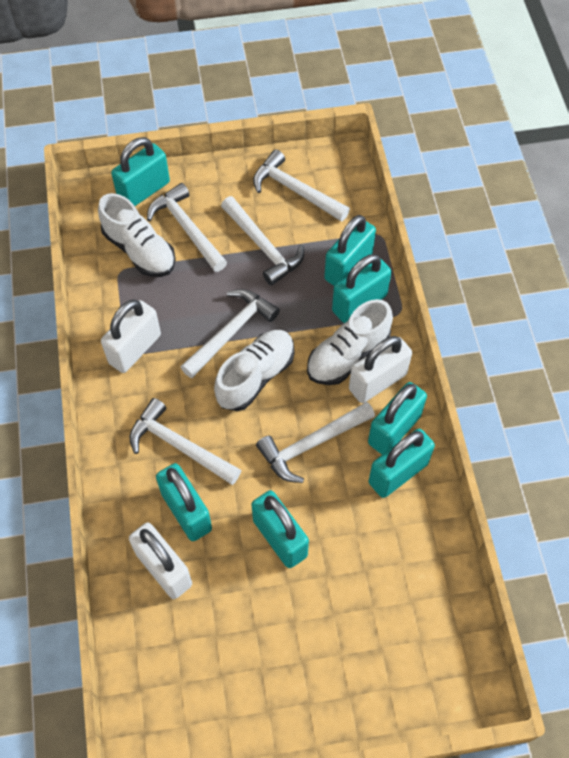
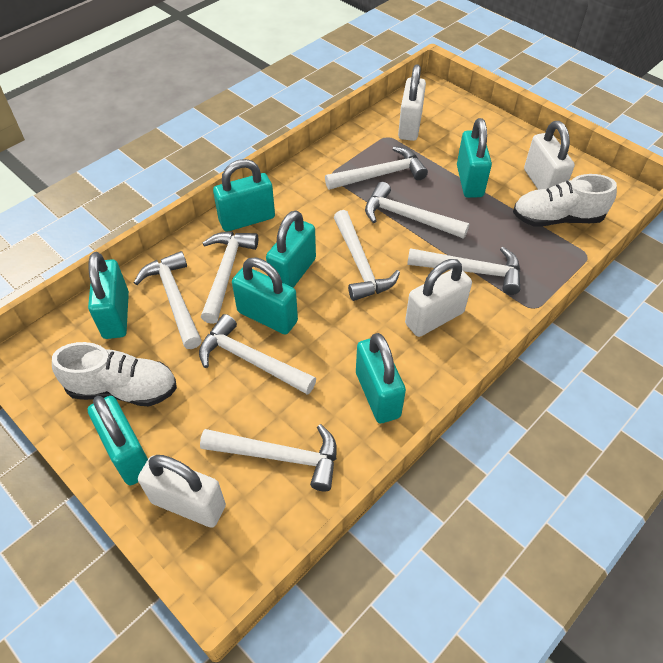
white hammer: [130,398,241,485] [147,183,227,272] [181,289,280,378] [221,196,304,286] [253,150,350,222] [256,402,375,483] = 6 -> [134,251,202,349] [199,314,316,395] [200,424,337,492] [201,232,258,324] [325,146,428,190] [334,210,400,301] [365,182,470,239] [407,247,520,295] = 8
white padlock: [101,300,161,373] [129,523,192,599] [349,336,412,403] = 3 -> [138,455,226,528] [398,64,426,141] [405,259,472,337] [524,121,575,190] = 4
white shoe: [98,193,176,277] [214,330,294,411] [307,299,393,385] = 3 -> [52,342,177,406] [513,174,617,227] = 2

